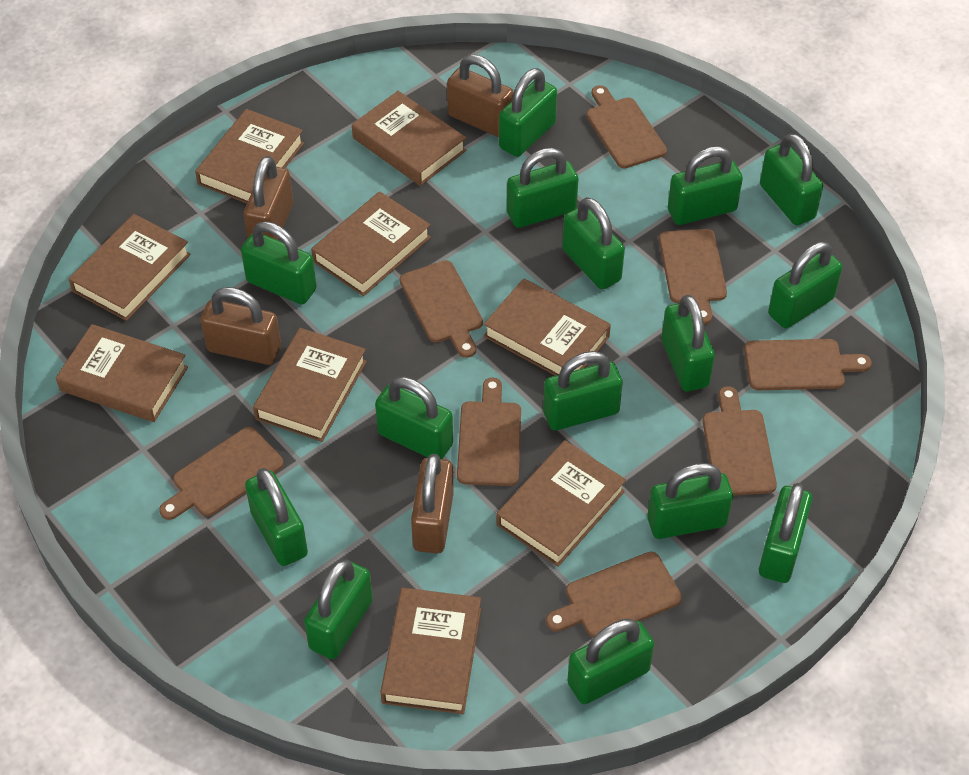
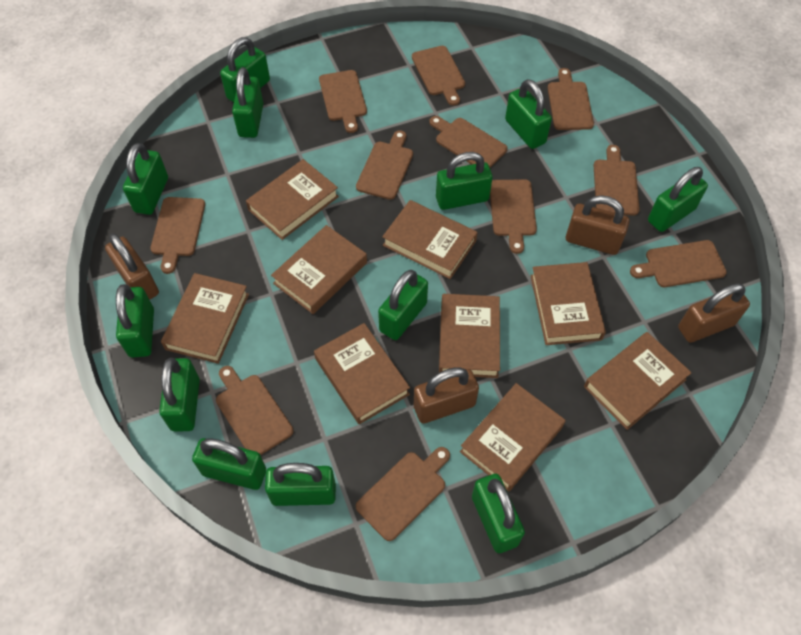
brown cutting board: [159,427,284,520] [400,260,483,358] [457,377,521,486] [546,552,682,637] [586,85,667,169] [659,229,727,325] [703,386,777,495] [744,339,872,390] = 8 -> [150,197,205,274] [216,366,293,455] [319,70,367,133] [356,130,413,200] [356,447,450,541] [412,46,465,106] [429,116,508,168] [490,179,537,254] [548,68,594,130] [594,145,640,216] [630,240,727,287] = 11
green padlock: [241,221,317,304] [245,468,308,566] [304,559,373,659] [375,377,453,459] [499,68,557,157] [507,148,578,228] [543,351,623,430] [562,197,625,290] [567,619,654,704] [647,463,733,539] [661,295,715,391] [668,146,743,225] [759,483,812,583] [760,133,823,225] [768,242,843,328] = 15 -> [116,284,154,358] [123,143,168,215] [159,358,200,432] [192,438,266,490] [220,37,270,102] [232,67,264,138] [265,463,336,506] [378,270,428,340] [436,152,493,210] [472,474,525,553] [505,79,552,149] [648,167,708,232] = 12

